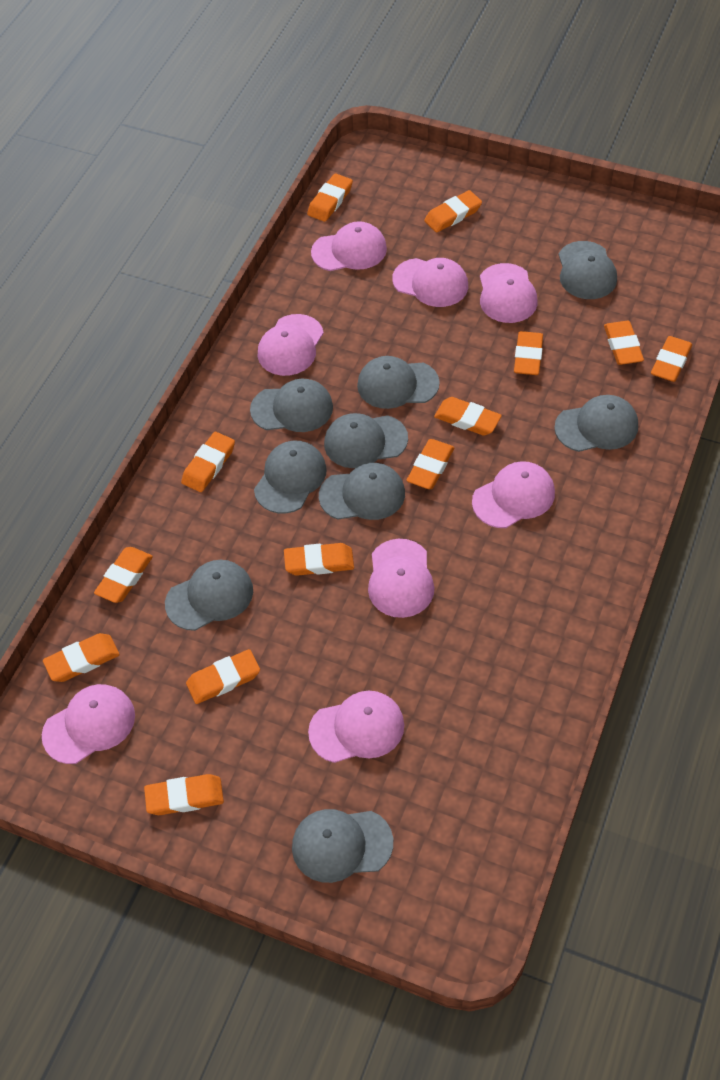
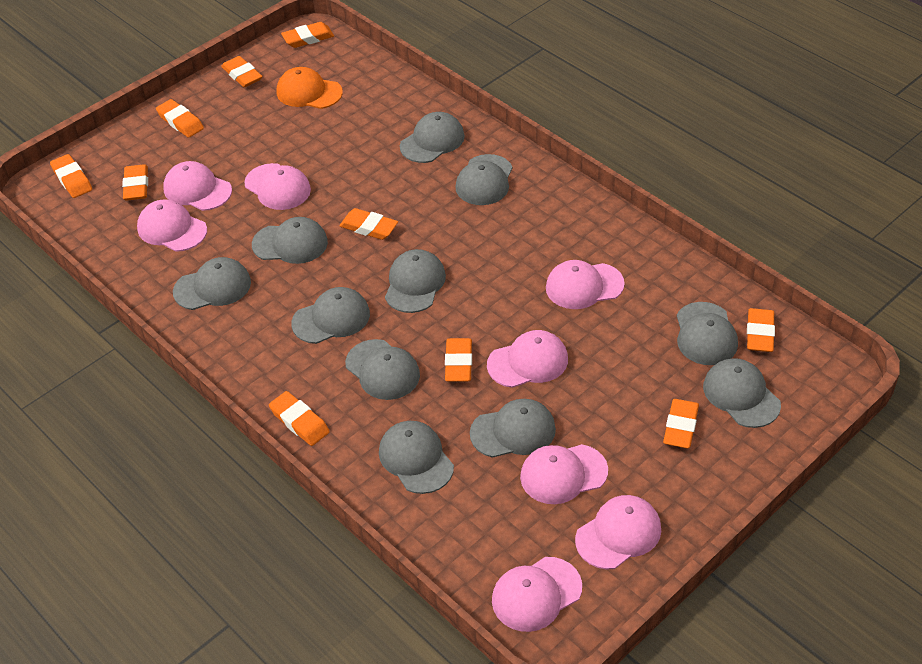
grey cap: [165,560,253,631] [250,379,333,432] [254,441,327,514] [292,809,393,883] [319,463,405,520] [324,413,408,468] [357,356,440,409] [554,395,638,452] [559,241,617,299] = 9 -> [173,257,251,310] [252,217,328,264] [291,287,370,344] [345,339,420,400] [379,421,454,494] [385,249,446,313] [400,112,465,163] [455,154,513,205] [470,399,556,458] [677,302,738,365] [703,358,781,428] = 11
orange cap: none = 0 -> [277,67,343,109] = 1
orange eraser: [43,633,120,682] [94,547,153,603] [144,774,224,815] [181,432,235,492] [186,649,260,704] [284,543,354,576] [307,173,353,222] [406,439,454,489] [424,190,482,233] [434,397,502,436] [514,331,543,375] [604,321,644,365] [651,336,692,382] = 13 -> [50,154,92,198] [122,164,148,201] [156,99,204,138] [221,56,262,87] [269,391,330,446] [281,22,334,48] [339,208,398,240] [445,338,472,382] [663,399,699,448] [747,308,775,352] = 10

